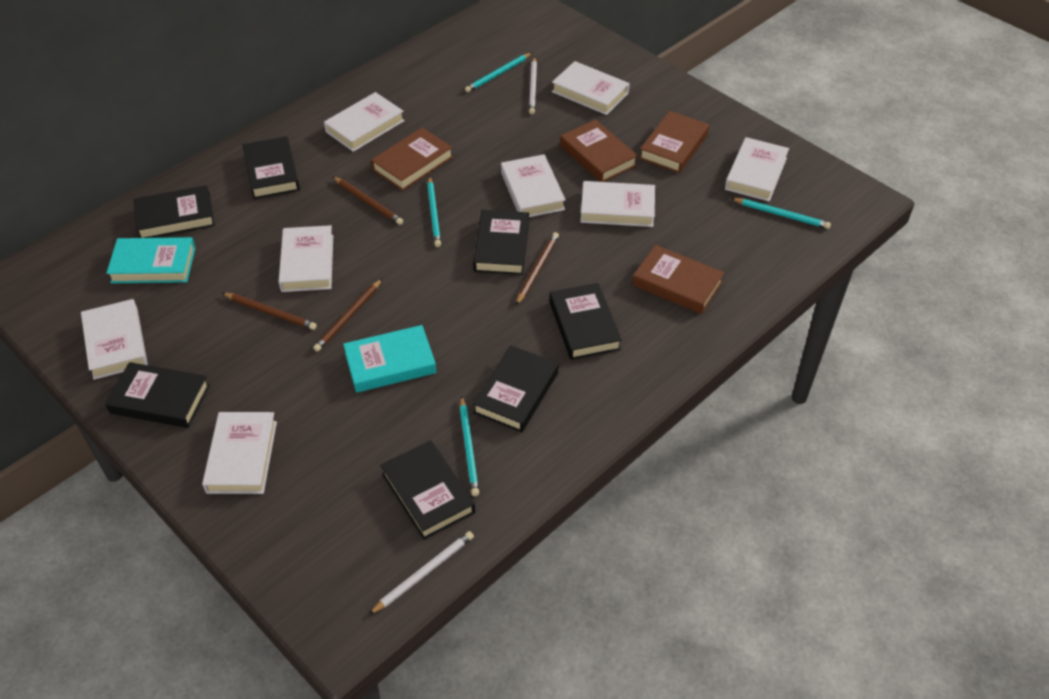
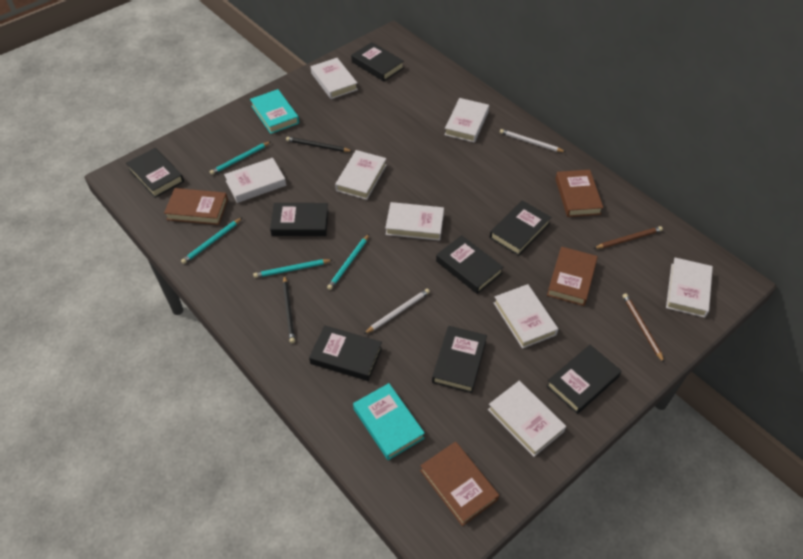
black book: [105,362,210,428] [133,185,215,238] [243,136,300,199] [380,440,475,540] [473,210,529,275] [473,345,558,433] [549,283,622,360] = 7 -> [126,148,184,198] [270,203,329,236] [309,325,382,381] [351,42,404,81] [432,326,487,393] [436,235,503,294] [490,200,551,256] [546,345,622,414] = 8
black pencil: none = 0 -> [283,275,295,343] [286,137,352,152] = 2
brown pencil: [222,293,317,330] [313,279,382,352] [333,177,403,225] [516,232,559,305] = 4 -> [593,226,663,249] [622,293,664,362] = 2

